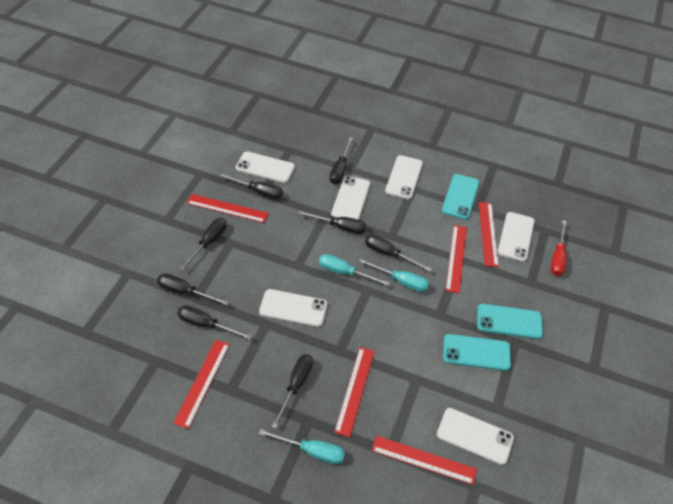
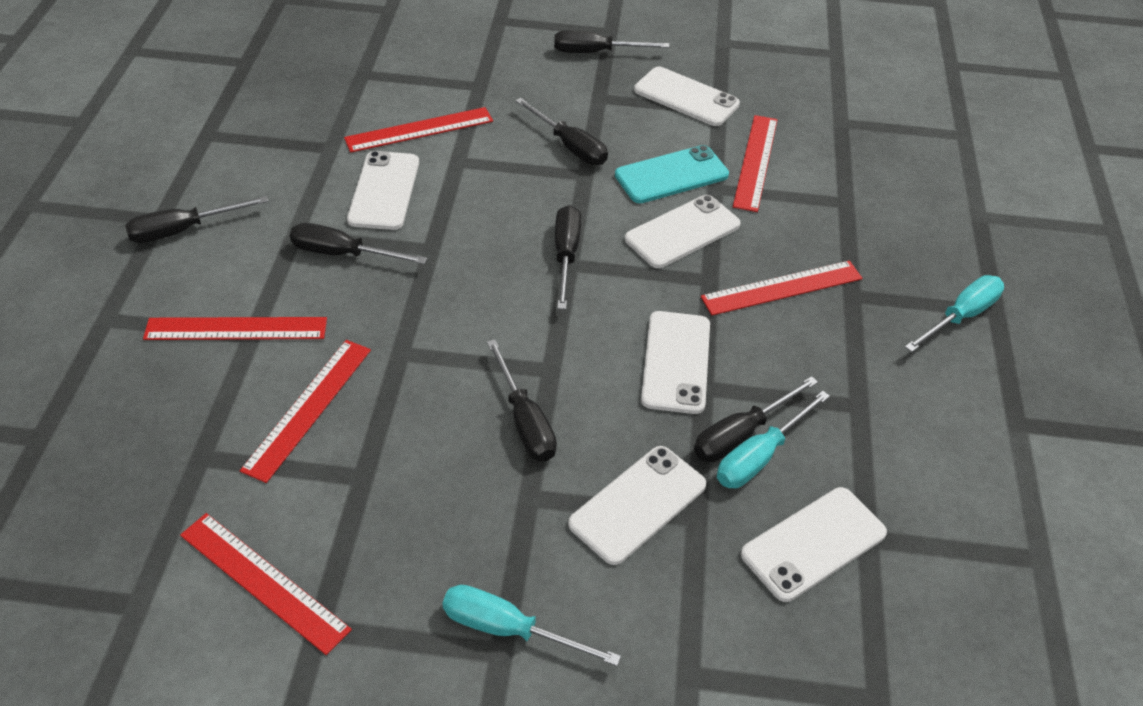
black screwdriver: [157,273,229,305] [177,305,252,340] [179,218,227,271] [219,173,283,200] [272,354,313,429] [297,210,366,234] [329,137,353,184] [365,234,432,272] = 8 -> [125,196,268,243] [290,223,428,264] [487,339,557,461] [515,98,608,165] [554,30,669,53] [555,205,581,309] [694,376,818,462] = 7
red screwdriver: [551,220,567,276] = 1 -> none = 0
turquoise phone: [442,174,480,220] [443,334,511,371] [477,304,543,339] = 3 -> [615,145,729,203] = 1

